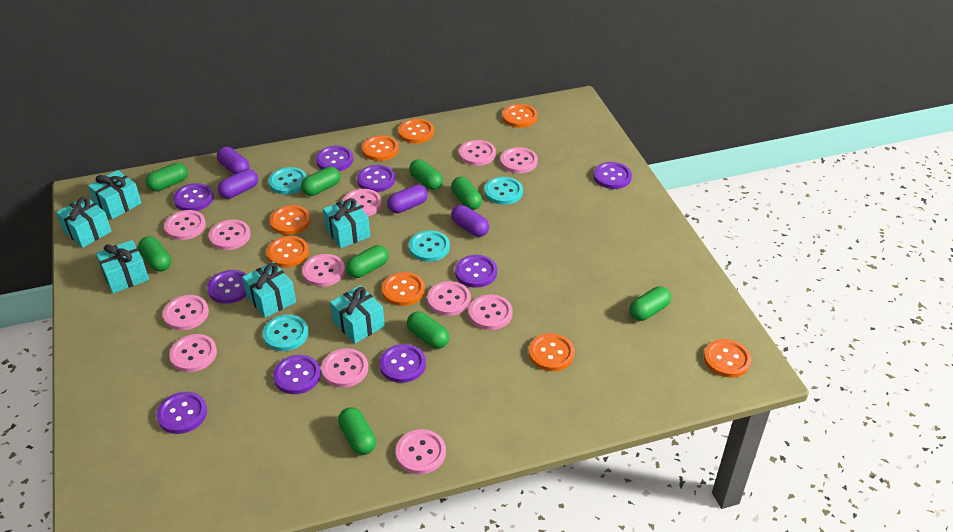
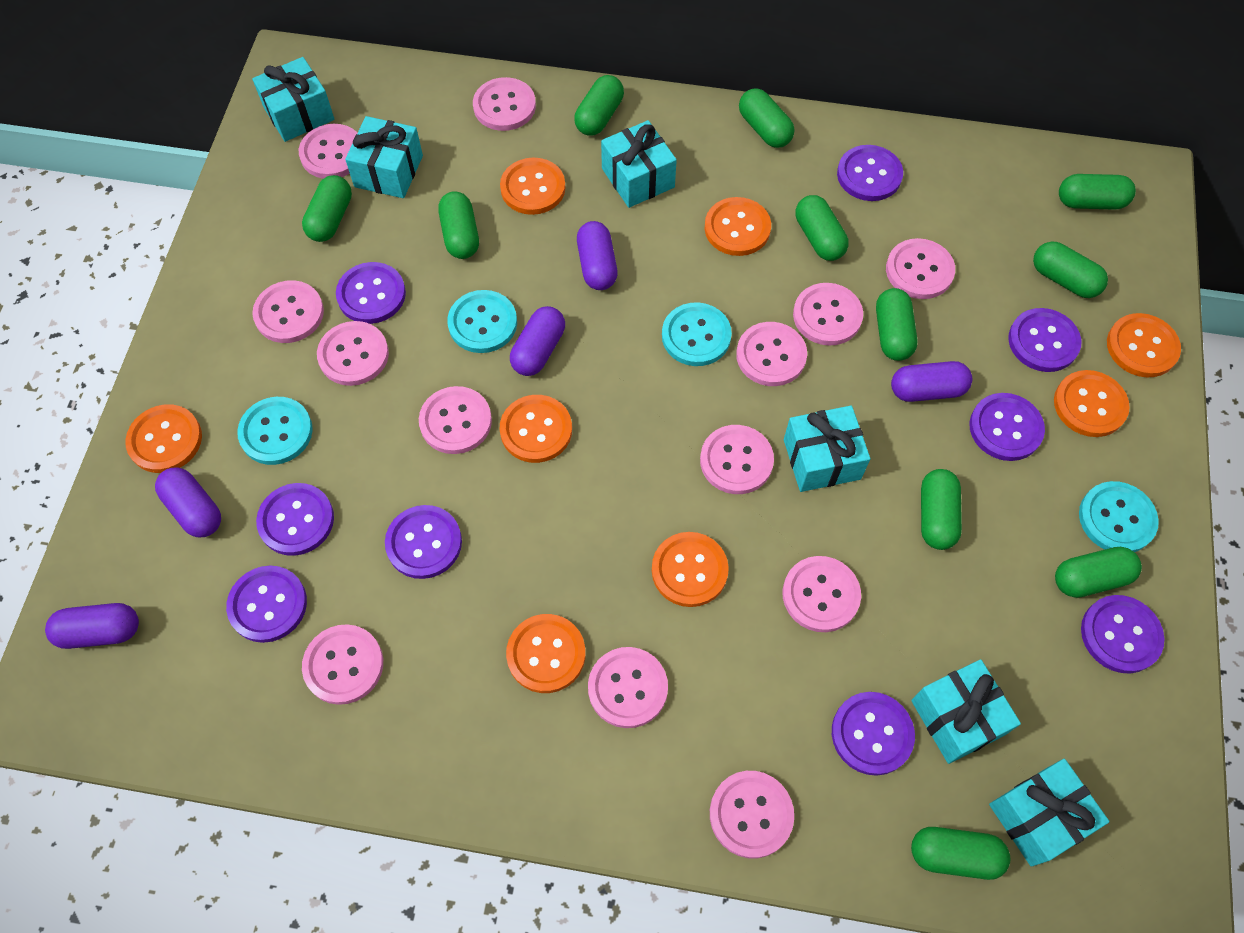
green capsule: [138,236,171,272] [146,163,188,191] [301,167,340,196] [338,407,376,455] [346,245,389,278] [407,312,449,349] [409,159,443,190] [451,177,482,210] [629,286,671,321] = 9 -> [302,175,352,242] [438,191,479,259] [574,75,624,136] [739,88,794,148] [796,195,849,261] [876,288,918,361] [911,827,1010,880] [921,469,962,550] [1033,242,1108,298] [1055,547,1142,598] [1059,174,1136,210] = 11
pink button: [163,295,209,330] [164,210,206,240] [169,334,217,372] [209,220,251,250] [302,254,345,287] [321,348,368,388] [342,189,382,216] [396,429,446,474] [427,281,471,316] [459,140,496,166] [469,295,513,330] [500,147,538,174] = 12 -> [252,280,324,343] [299,124,357,179] [302,624,383,705] [317,321,389,386] [419,386,492,454] [473,77,536,131] [588,647,668,728] [700,425,774,494] [710,771,794,858] [736,322,807,386] [783,556,861,632] [793,283,863,346] [886,238,955,299] = 13
purple capsule: [217,147,249,174] [218,169,258,199] [387,184,428,213] [451,205,489,237] = 4 -> [45,603,139,649] [155,467,221,537] [510,306,565,376] [577,221,618,290] [891,361,972,402] = 5

